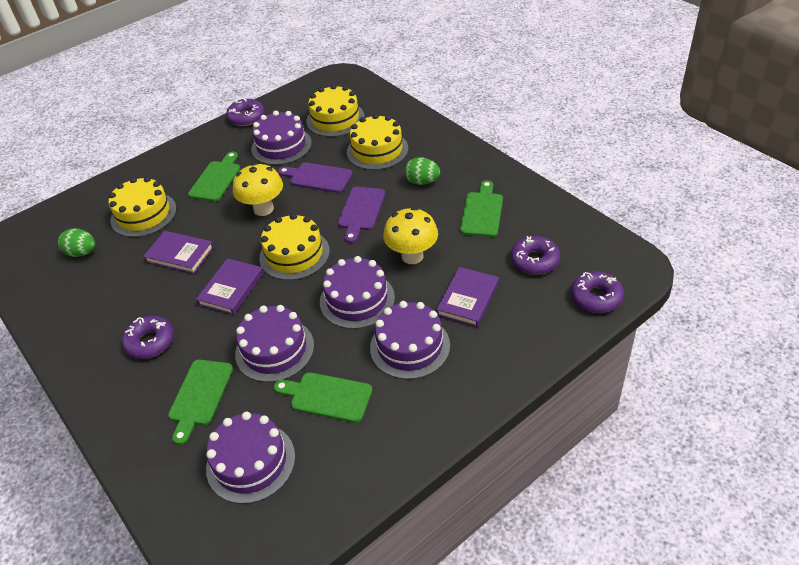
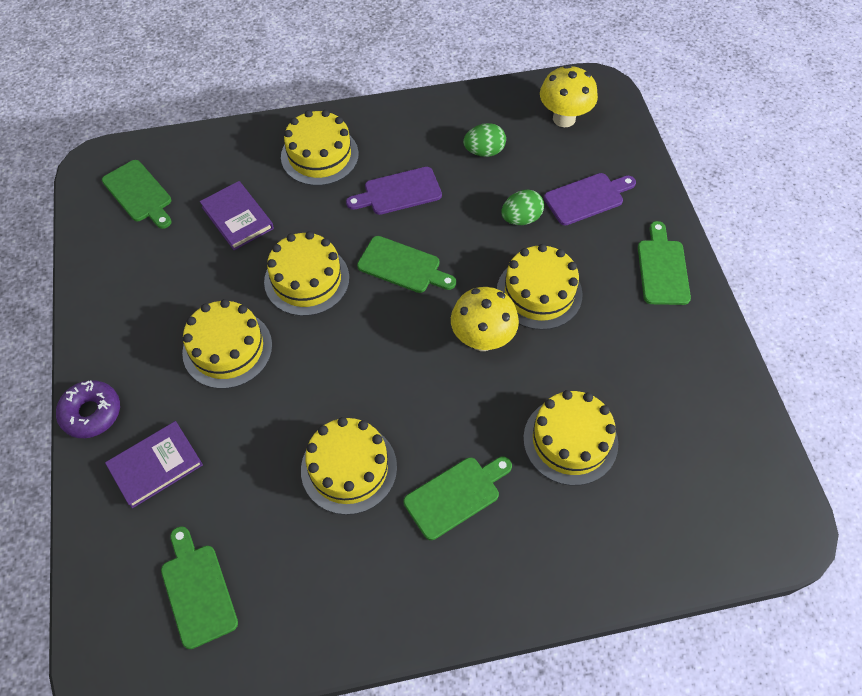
green cutting board: [168,360,233,445] [188,152,240,202] [274,372,372,423] [460,180,503,237] = 4 -> [102,160,172,229] [161,526,238,649] [357,236,456,293] [403,457,512,540] [638,221,691,305] = 5
purple book: [143,231,214,274] [196,258,263,315] [436,267,499,327] = 3 -> [105,421,203,508] [200,181,274,250] = 2
purple cake: [206,412,295,504] [235,305,314,382] [251,111,312,165] [320,256,395,329] [370,301,450,379] = 5 -> none = 0
purple donut: [122,316,174,359] [226,98,265,126] [511,236,560,275] [571,271,624,313] = 4 -> [56,380,120,438] = 1
yellow cake: [109,177,177,237] [259,213,330,280] [306,84,365,137] [347,114,408,170] = 4 -> [182,299,272,389] [264,231,349,316] [281,110,359,186] [301,417,397,515] [497,244,583,330] [523,390,618,486] = 6

